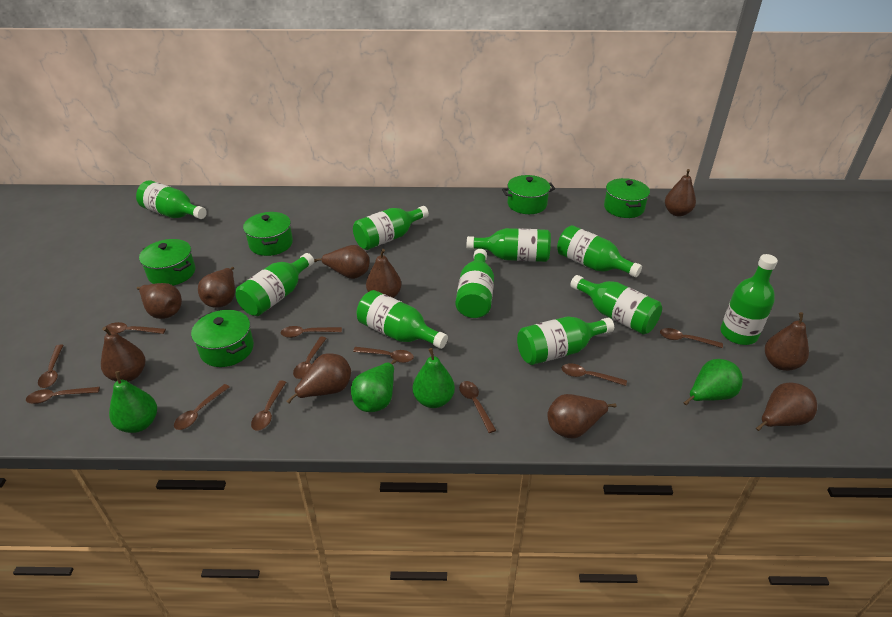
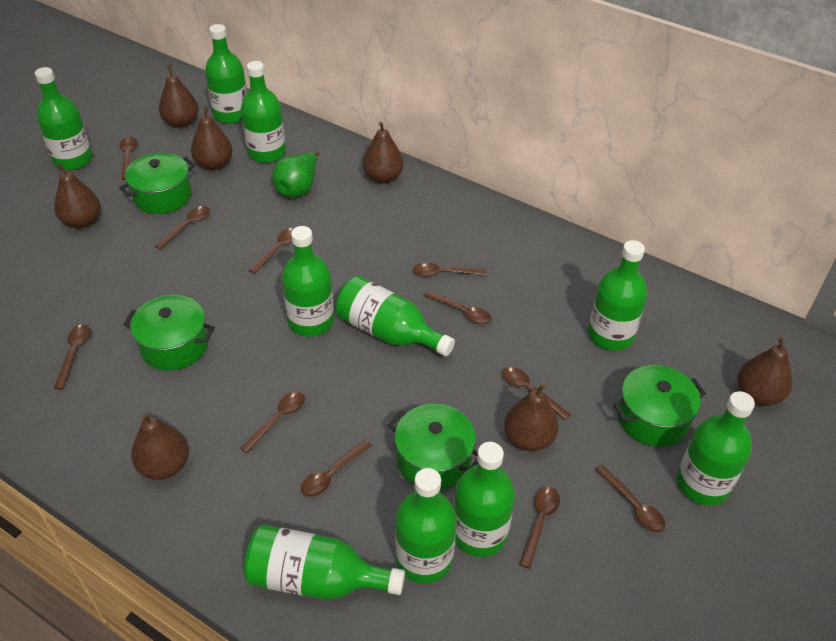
brown pear: [101,327,145,382] [137,283,182,319] [198,267,235,308] [287,353,351,404] [314,245,369,279] [366,249,401,298] [547,394,617,439] [665,169,696,216] [756,382,817,431] [765,312,809,371] = 10 -> [54,163,100,228] [131,413,189,480] [159,65,199,128] [191,106,232,170] [363,122,403,184] [504,384,559,452] [738,336,792,406] = 7
green pear: [109,371,157,433] [351,360,396,412] [413,348,455,408] [684,359,743,405] = 4 -> [272,152,320,198] = 1
green pot: [139,239,195,286] [191,310,254,367] [243,212,293,256] [502,175,555,214] [604,178,650,218] = 5 -> [119,153,195,214] [123,295,215,370] [388,404,478,490] [613,365,706,447] = 4

